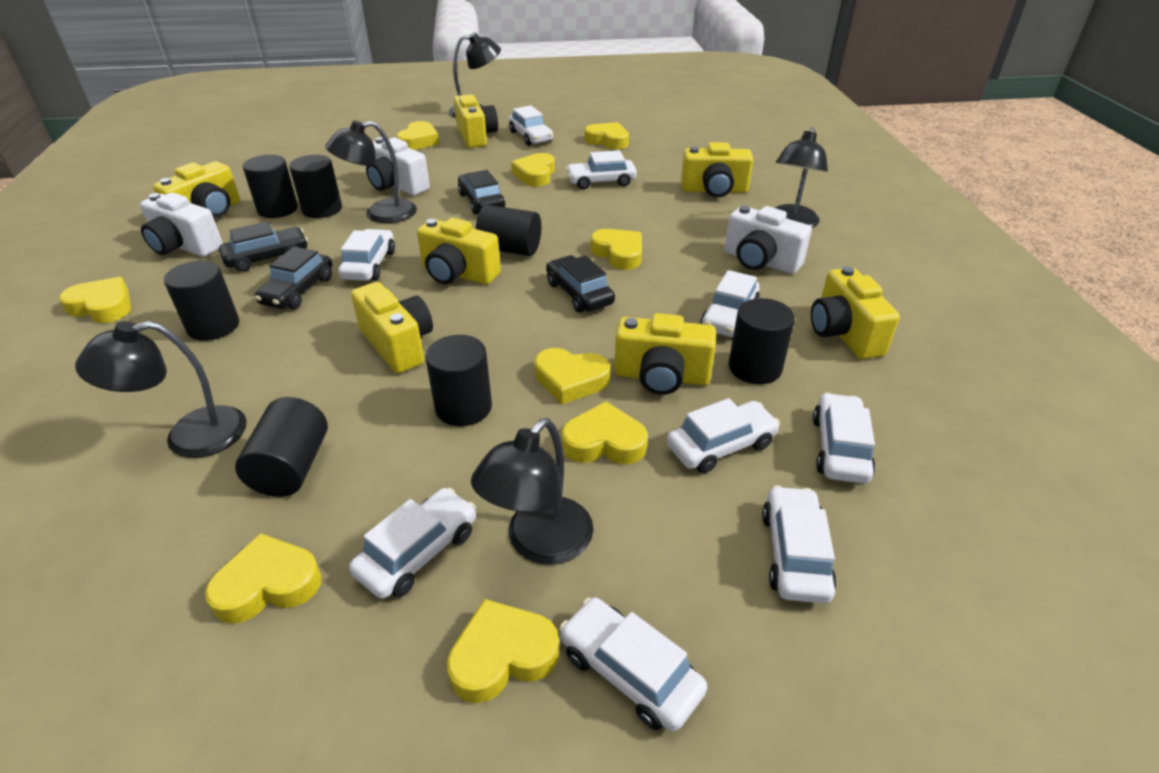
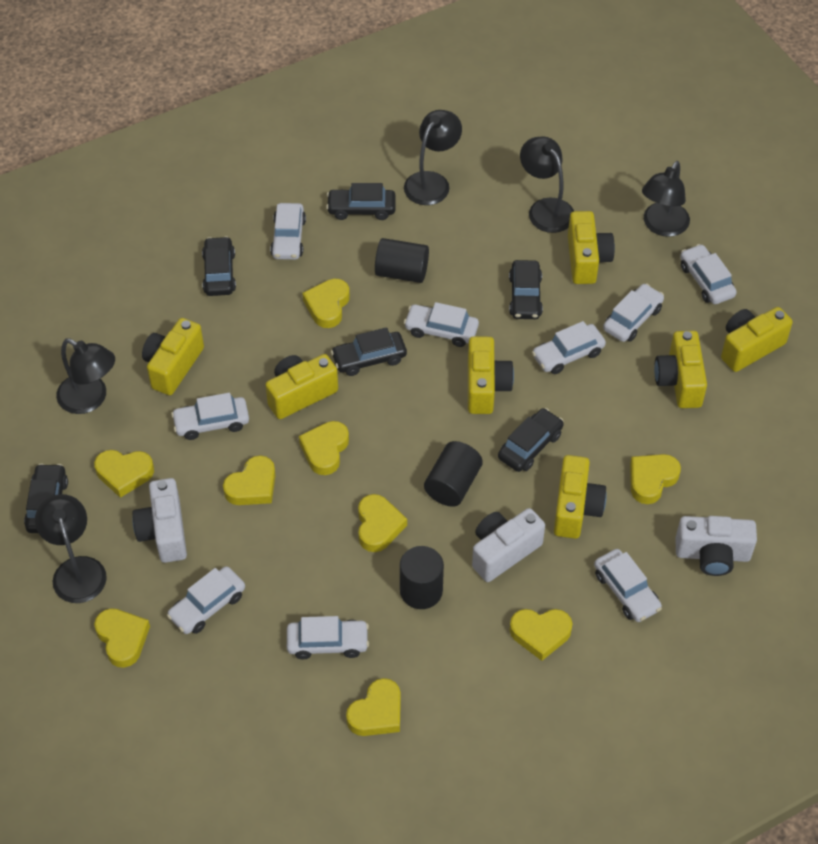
black car: [219,221,308,272] [254,247,332,309] [458,170,505,215] [546,255,615,313] = 4 -> [24,463,68,533] [202,236,236,296] [326,183,396,220] [331,327,407,376] [498,408,564,472] [509,260,543,319] = 6
black cylinder: [164,260,239,341] [235,397,328,497] [243,155,298,218] [289,155,342,218] [426,335,492,426] [476,205,541,256] [728,298,795,384] = 7 -> [375,238,429,283] [400,546,444,609] [424,441,483,507] = 3

